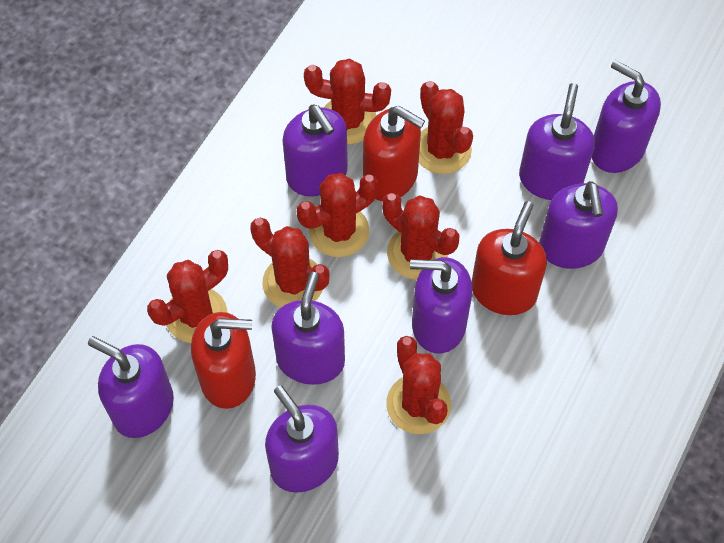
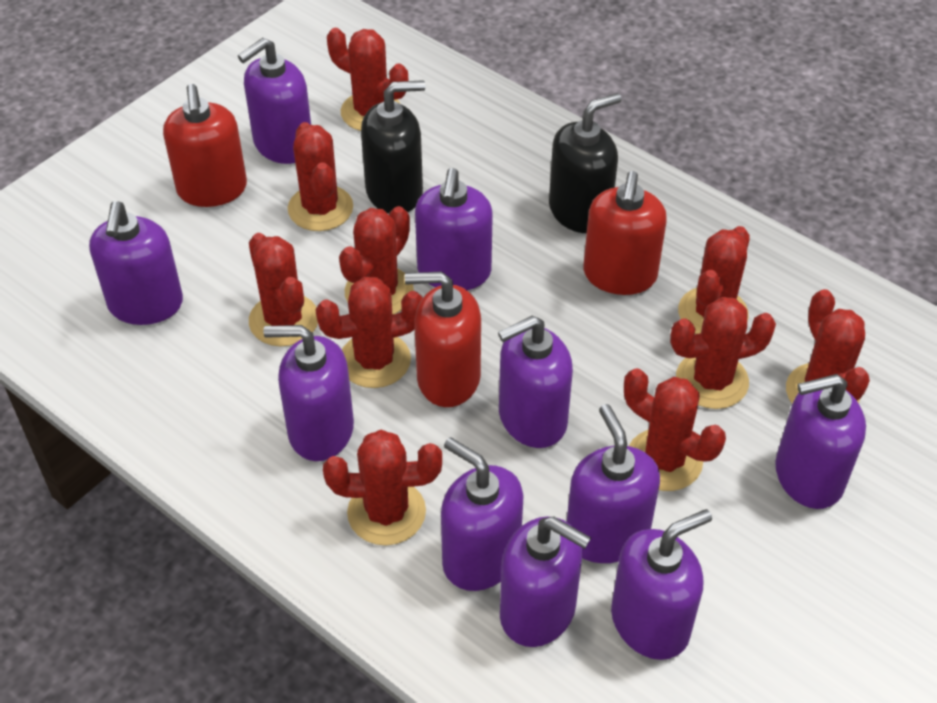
black soap dispenser: none = 0 -> [361,80,425,214] [549,93,622,233] = 2
purple soap dispenser: [88,336,174,438] [265,385,339,493] [271,272,345,385] [282,104,348,197] [410,257,472,353] [519,83,595,200] [539,181,618,269] [592,60,661,173] = 8 -> [89,201,183,325] [238,38,311,164] [263,325,354,461] [415,168,493,290] [441,437,523,591] [498,316,573,448] [500,517,591,647] [567,404,660,563] [611,509,712,660] [775,374,866,509] = 10
red cactus: [147,250,228,343] [250,218,329,308] [297,173,378,257] [304,59,391,144] [382,193,459,280] [386,336,451,434] [419,81,473,174] = 7 -> [249,233,318,346] [288,122,353,231] [315,277,423,388] [323,430,442,545] [327,28,408,131] [339,206,414,315] [624,368,726,491] [670,297,776,409] [678,226,750,334] [786,289,870,403] = 10

